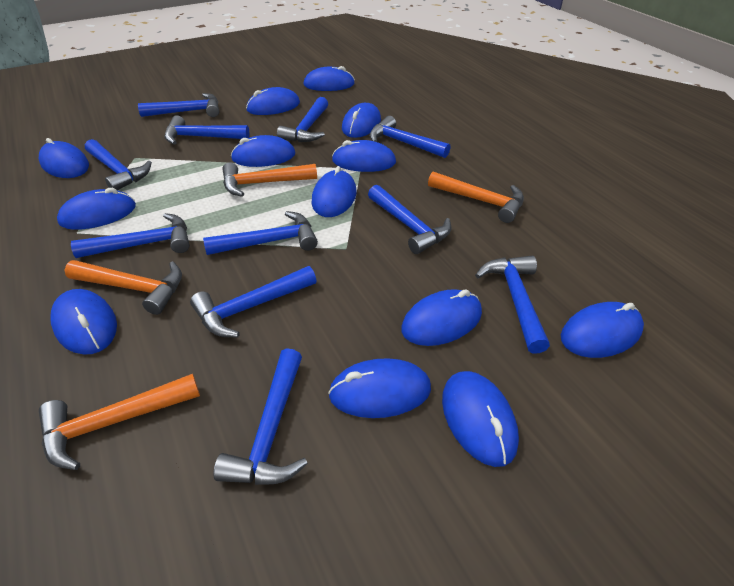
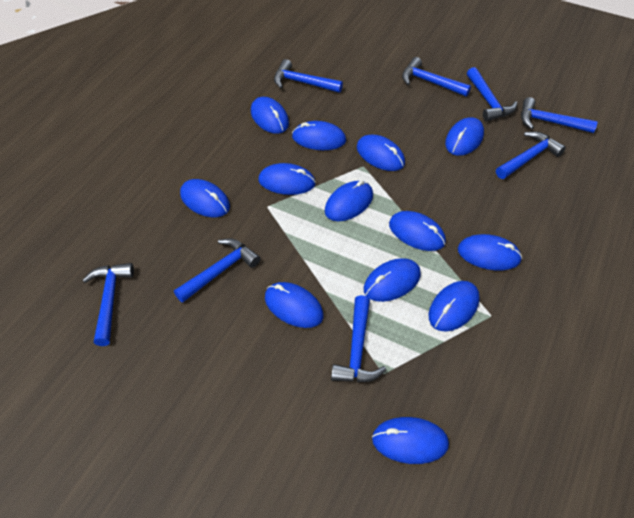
blue hammer: [71,213,190,258] [85,139,152,191] [138,93,219,117] [164,115,249,145] [190,266,317,337] [203,211,318,255] [214,348,308,485] [277,97,328,142] [368,185,452,254] [369,116,450,158] [475,256,550,354] = 11 -> [82,263,134,346] [174,238,261,303] [274,59,343,93] [331,295,386,382] [402,57,471,97] [467,67,518,121] [496,131,566,179] [521,97,598,133] = 8
orange hammer: [39,374,200,470] [65,260,182,315] [222,162,317,197] [428,172,524,223] = 4 -> none = 0

